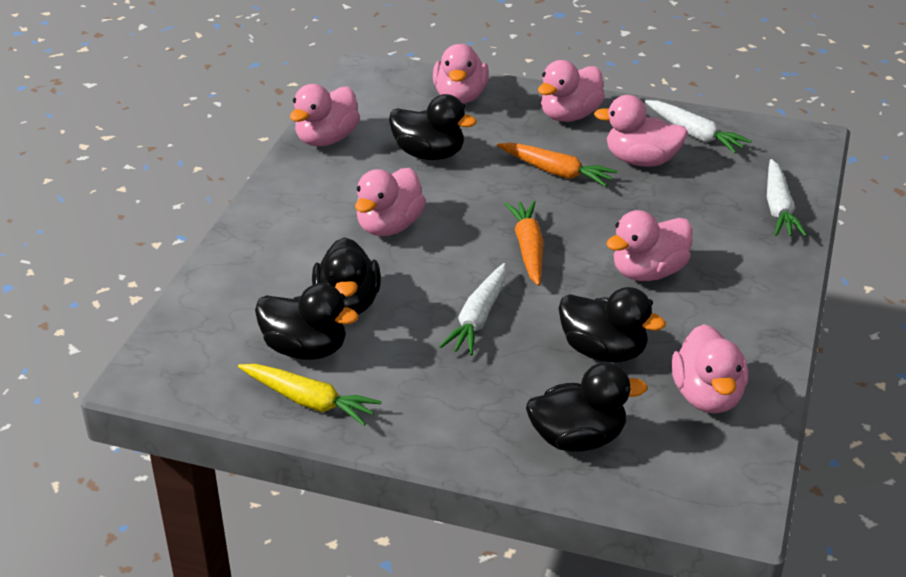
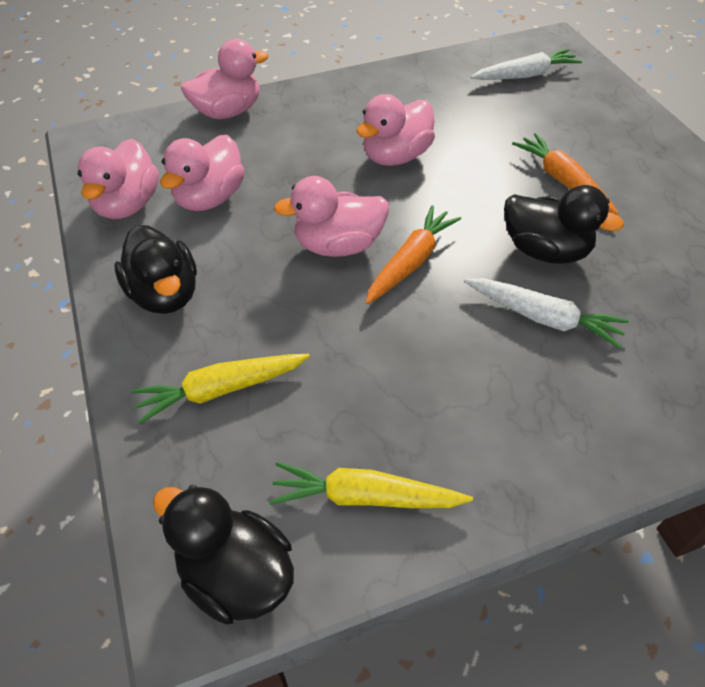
black duck: [255,283,359,360] [312,237,381,315] [389,94,477,160] [526,362,647,452] [558,287,666,363] = 5 -> [115,225,197,314] [153,485,294,624] [504,185,624,264] = 3
pink duck: [290,84,360,146] [355,168,426,236] [433,44,489,103] [538,60,605,122] [594,95,688,167] [606,210,693,281] [671,324,748,414] = 7 -> [78,139,159,219] [160,135,245,211] [181,39,269,119] [274,176,389,257] [357,94,435,166] = 5
white carrot: [439,263,507,356] [645,100,752,153] [767,159,807,237] = 3 -> [464,278,629,349] [470,49,582,80] = 2
yellow carrot: [238,364,382,426] = 1 -> [131,354,310,424] [269,462,473,508] = 2

